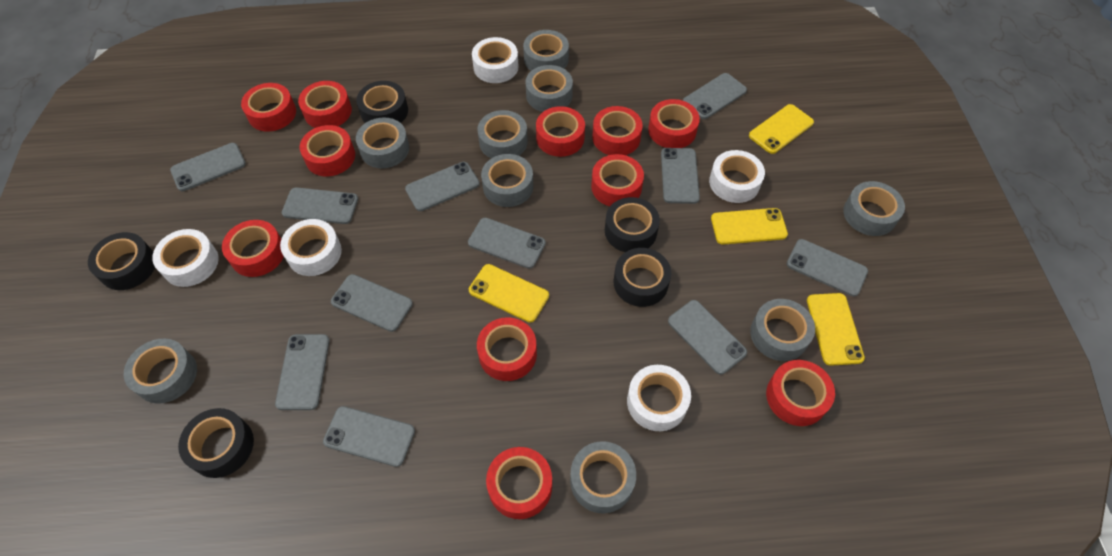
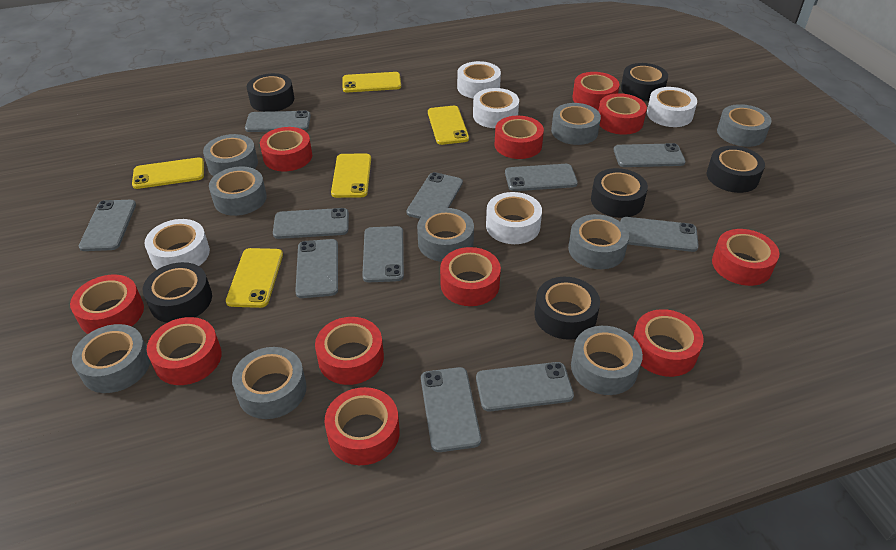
black tape: [88,232,155,290] [178,408,254,478] [356,81,408,123] [605,197,660,252] [614,248,671,307] = 5 -> [143,262,212,323] [247,73,294,112] [535,277,600,340] [591,168,648,218] [621,63,668,101] [707,146,765,193] = 6
yellow phone: [469,264,549,323] [711,208,788,245] [749,104,814,154] [807,293,865,366] = 4 -> [132,157,204,189] [226,248,283,308] [331,154,371,198] [342,72,401,92] [428,106,469,145] = 5

